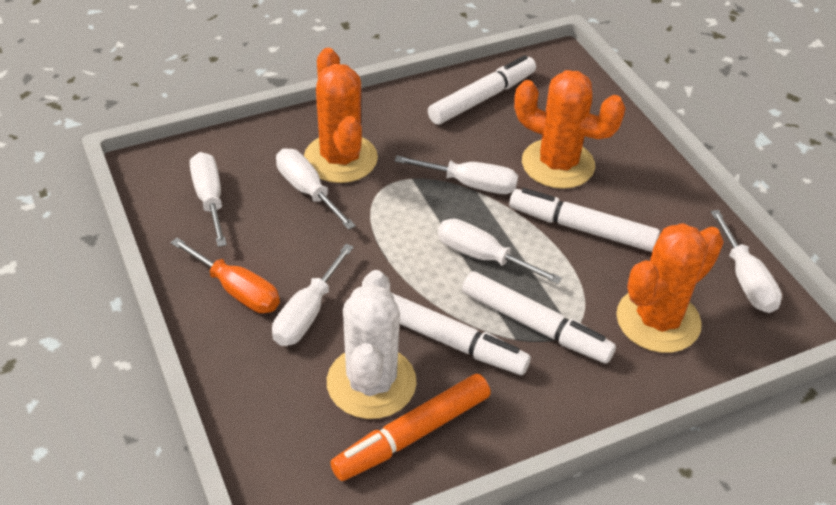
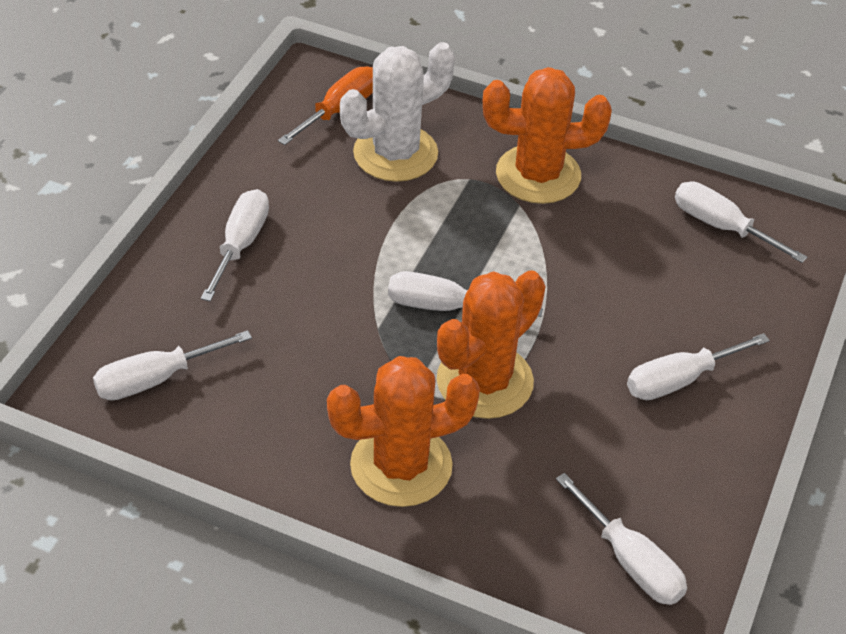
orange marker: [330,374,491,481] = 1 -> none = 0
white marker: [392,293,531,375] [428,55,536,125] [462,271,616,364] [509,188,660,252] = 4 -> none = 0

